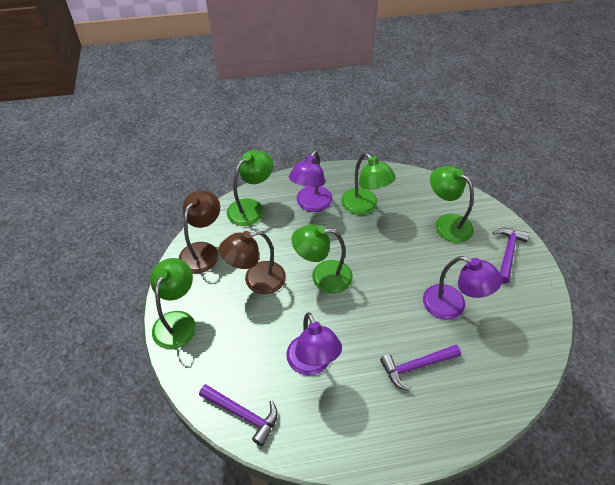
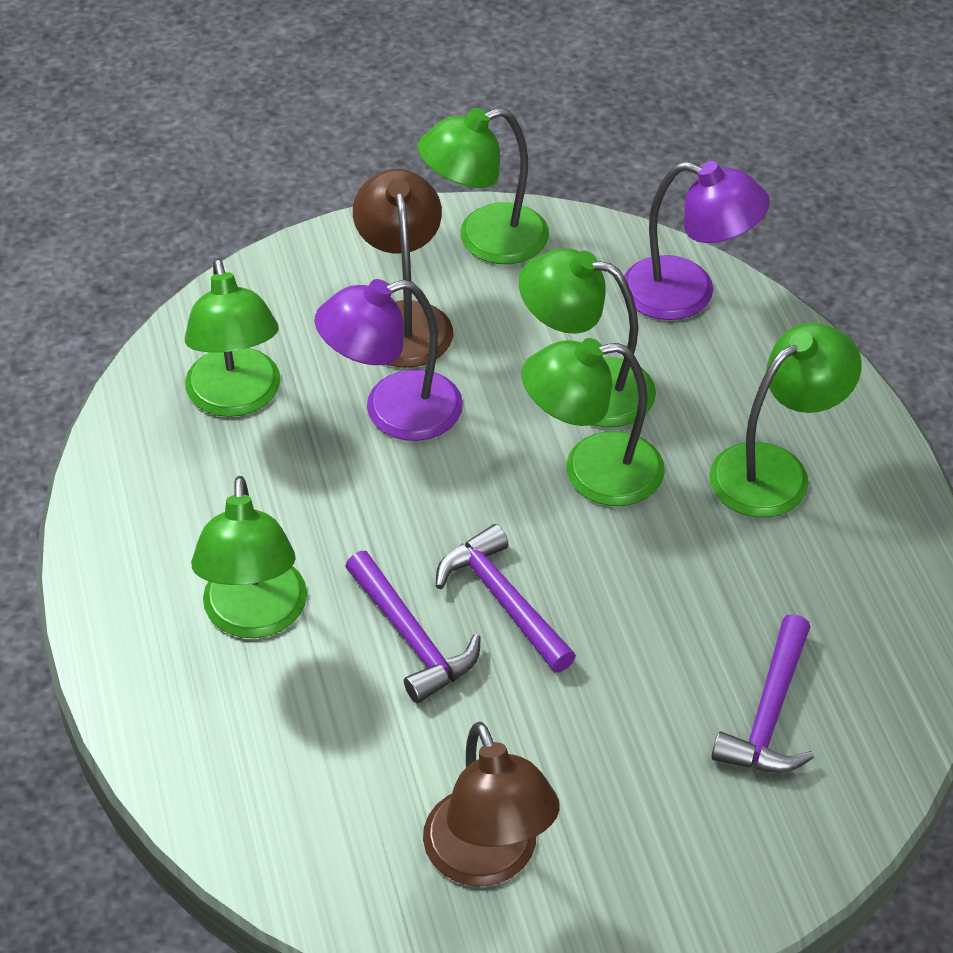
green lamp: [150,258,196,349] [227,150,273,226] [291,224,353,293] [341,153,396,215] [430,166,474,243] = 5 -> [185,258,280,417] [191,476,307,638] [418,108,549,264] [519,248,656,427] [522,338,665,506] [709,323,862,517] = 6
purple lamp: [286,312,342,376] [289,150,333,212] [423,256,503,320] = 3 -> [315,279,463,441] [624,161,770,320] = 2

